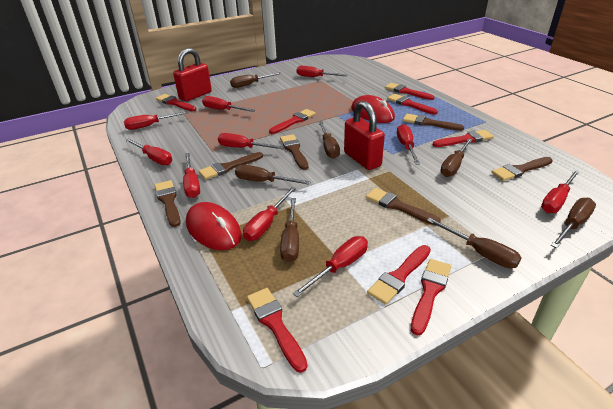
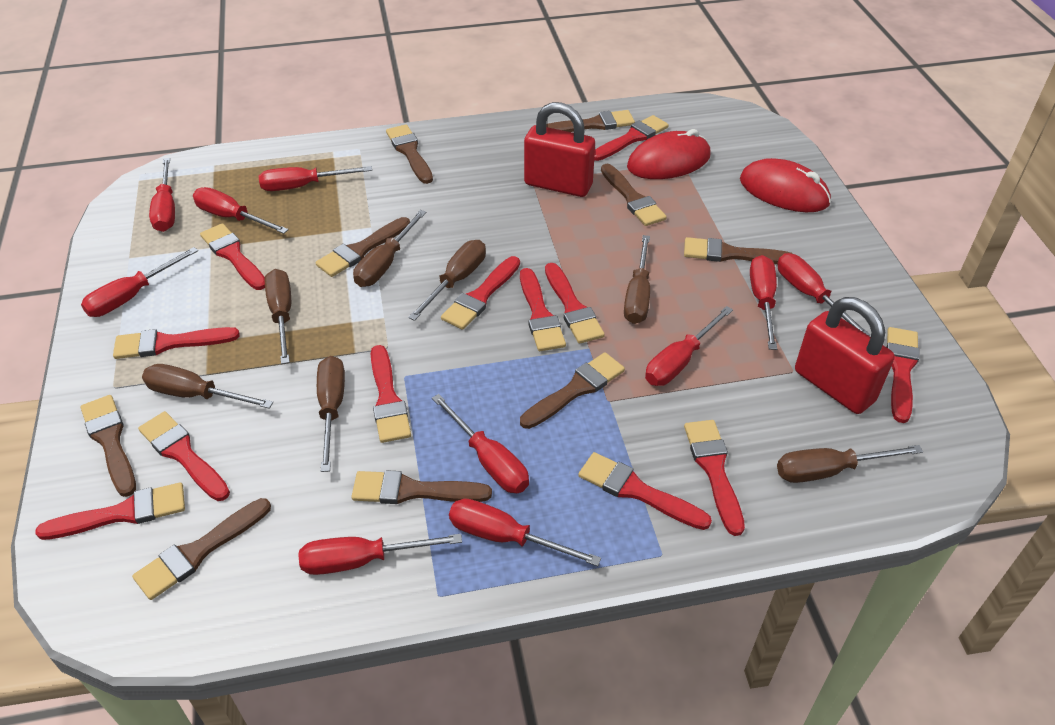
brown brush: [155,180,181,227] [199,152,263,180] [280,134,309,170] [366,188,441,226] [403,114,464,131] [491,157,553,181] = 6 -> [81,395,136,497] [132,498,271,600] [316,217,410,277] [351,470,492,504] [386,124,433,184] [520,352,625,429] [547,110,635,132] [601,164,667,226] [684,237,793,264] = 9
red brush: [156,94,196,111] [247,288,308,373] [269,109,316,134] [367,245,431,305] [385,83,435,100] [387,94,438,115] [411,259,451,336] [433,130,494,147] = 8 -> [35,482,185,540] [113,327,240,359] [138,411,230,501] [200,223,265,290] [371,345,411,443] [441,256,520,330] [520,268,566,351] [545,263,605,344] [578,452,712,530] [594,115,669,161] [684,420,745,536] [886,327,920,423] = 12

